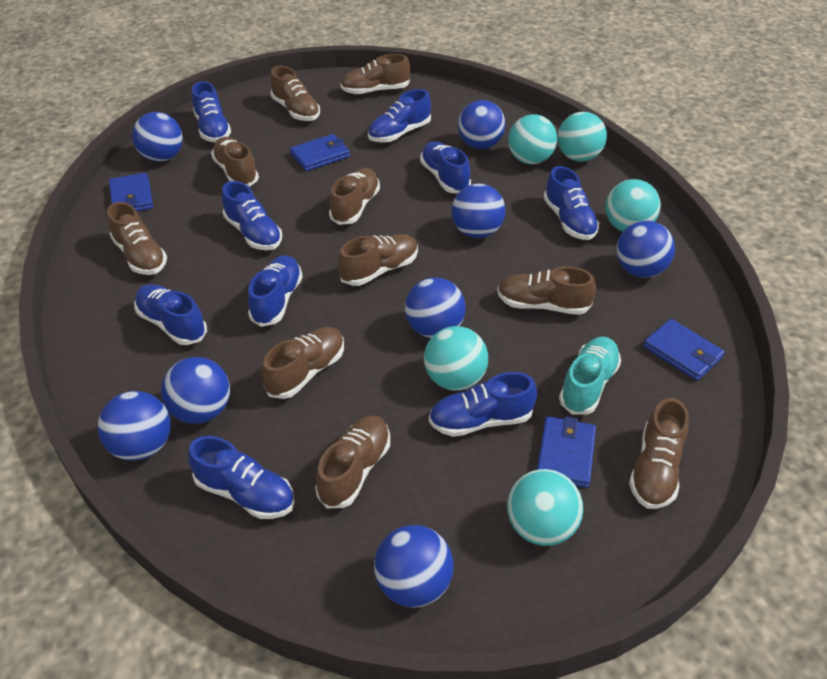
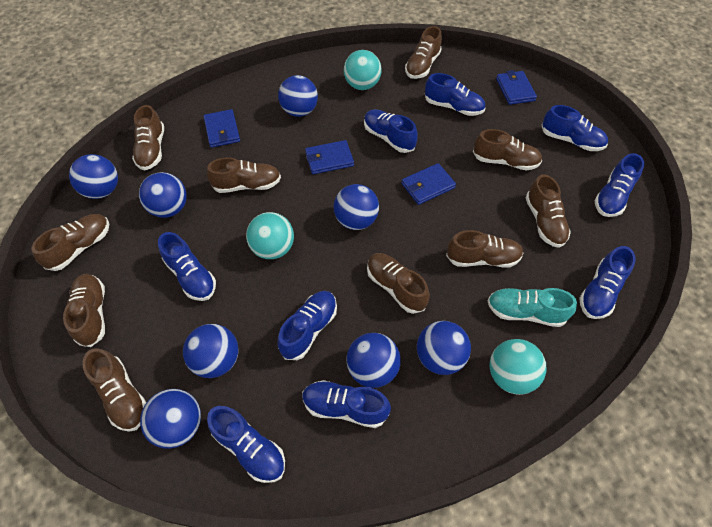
turquoise ball: [424,326,488,391] [507,469,583,546] [508,114,557,164] [558,112,607,161] [605,179,661,232] = 5 -> [246,212,294,259] [344,50,382,90] [489,339,547,395] = 3

